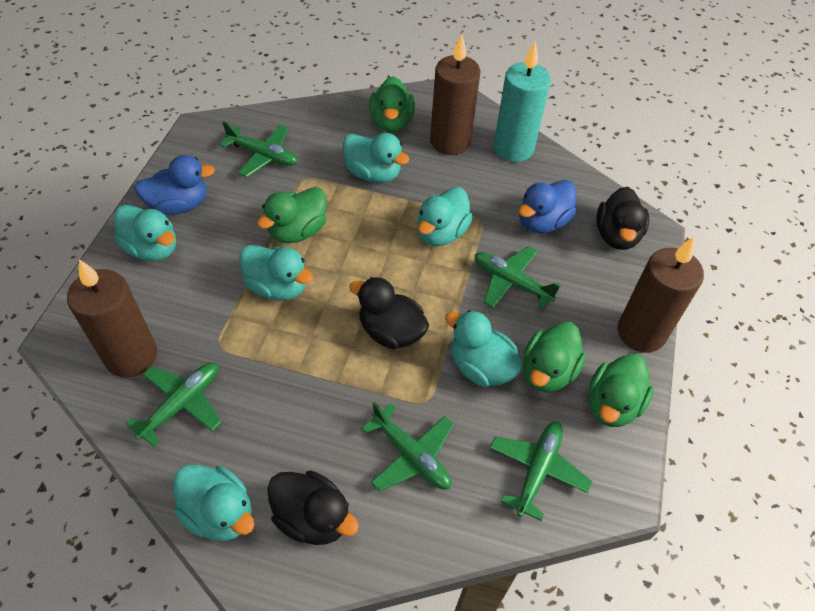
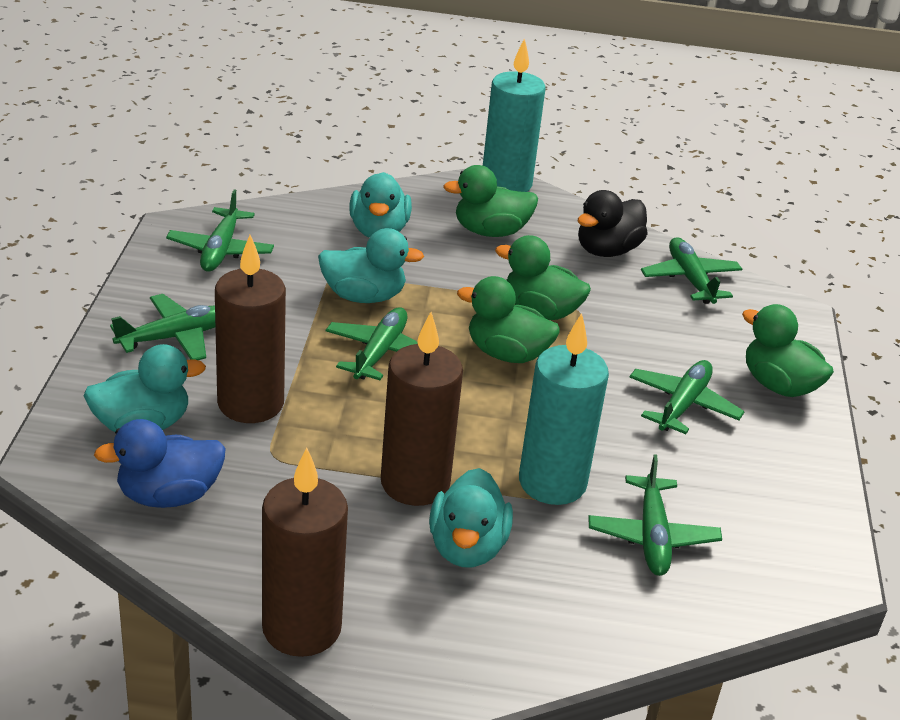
black duck: [267,471,359,545] [349,277,429,349] [596,187,649,250] = 3 -> [578,190,648,257] = 1
blue duck: [134,155,215,215] [518,180,577,233] = 2 -> [94,419,226,508] = 1
green plane: [126,362,221,447] [220,121,298,177] [361,402,454,492] [475,246,561,309] [490,421,592,521] = 5 -> [110,294,215,360] [166,190,274,272] [326,307,418,380] [588,454,722,576] [629,360,745,434] [641,237,742,304] = 6
turquoise candle: [493,41,551,162] = 1 -> [483,38,546,192] [519,313,609,505] = 2
turquoise duck: [114,205,176,261] [173,465,254,541] [239,245,313,300] [343,133,410,183] [417,187,473,246] [445,310,523,387] = 6 -> [84,344,206,432] [318,228,424,303] [349,172,412,238] [429,468,513,567] = 4

